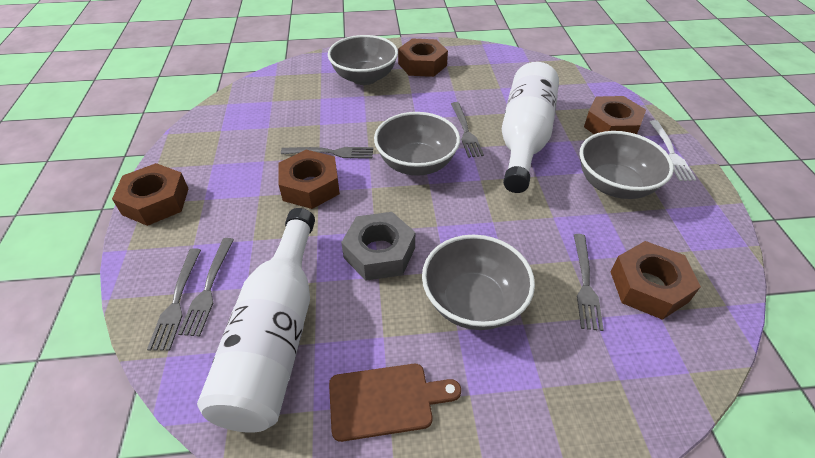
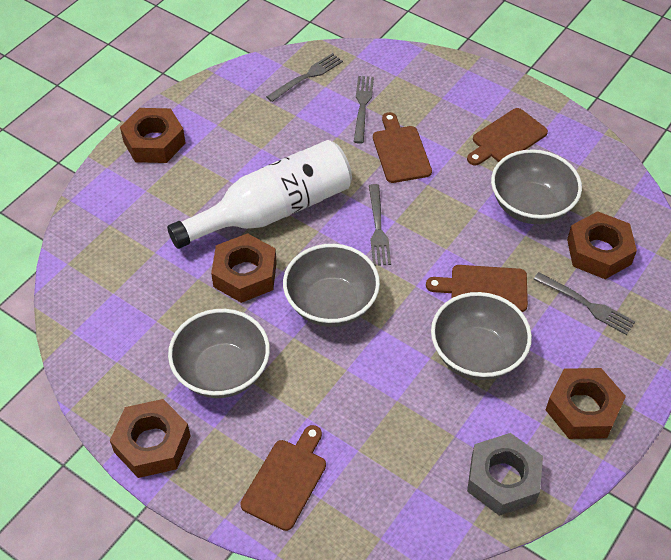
brown cutting board: [329,364,461,442] = 1 -> [240,425,326,531] [373,112,432,183] [426,265,528,312] [467,108,548,166] = 4
grey fork: [147,248,201,351] [178,238,234,336] [281,147,373,159] [451,102,484,158] [574,234,604,331] = 5 -> [266,53,343,102] [354,76,374,144] [369,184,391,266] [533,272,635,335] = 4
white bottle: [197,208,315,433] [502,62,559,193] = 2 -> [167,140,352,249] = 1
white fork: [650,120,697,181] = 1 -> none = 0

